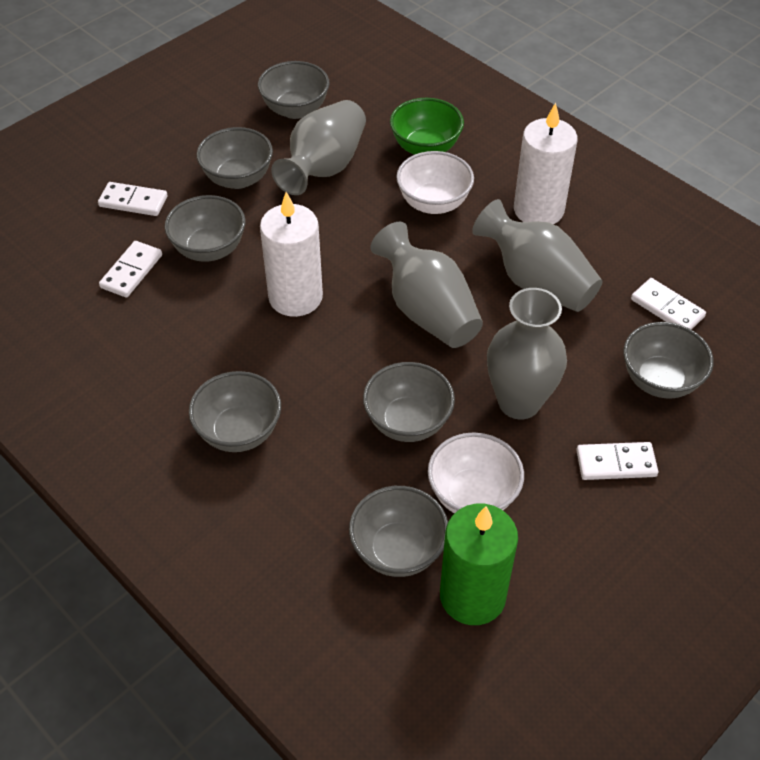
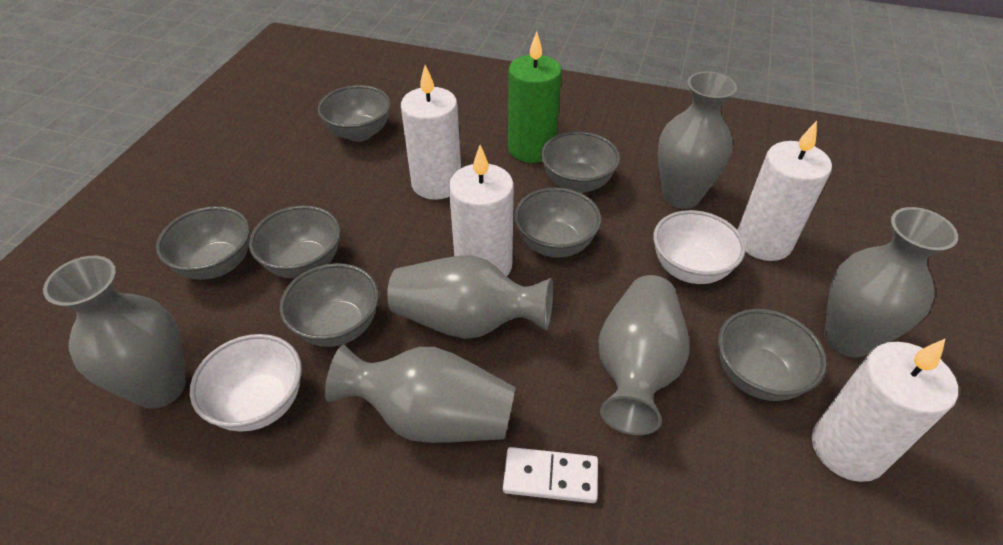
green bowl: [390,98,464,155] = 1 -> none = 0
grey vase: [271,100,366,195] [370,222,483,348] [472,199,603,312] [487,288,567,419] = 4 -> [43,256,186,409] [325,345,516,443] [387,255,553,339] [598,275,689,435] [658,71,737,209] [824,207,958,357] = 6
white candle: [260,192,323,317] [514,103,577,224] = 2 -> [401,65,461,200] [449,145,514,276] [737,121,832,261] [812,338,958,482] = 4
white domino: [98,182,167,216] [99,241,162,298] [576,442,658,480] [631,278,706,330] = 4 -> [503,447,598,503] = 1

